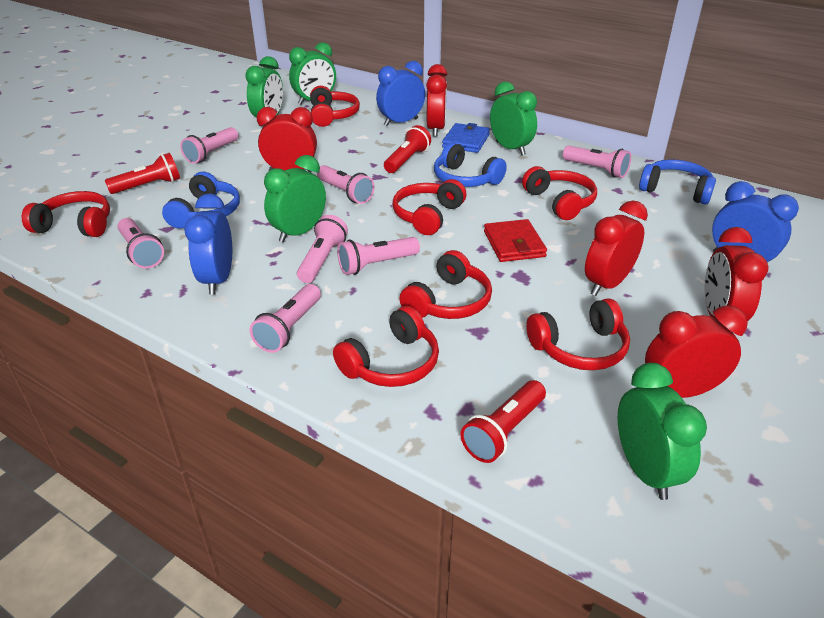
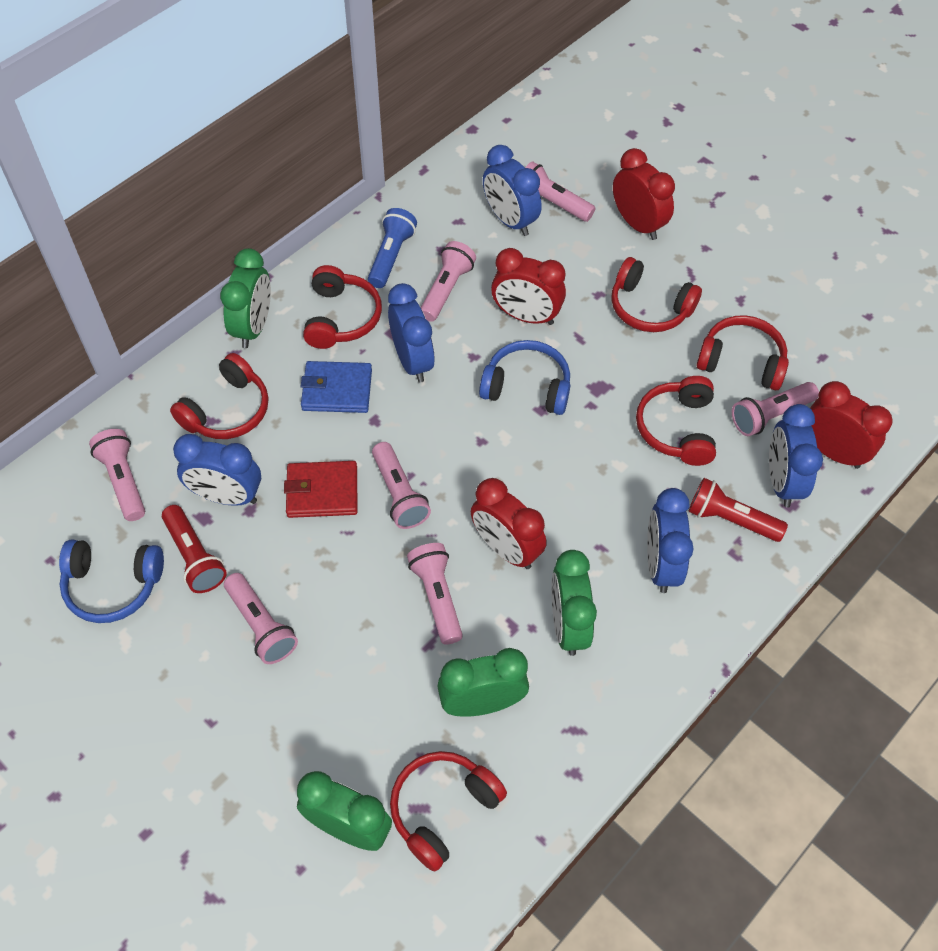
blue clock: [184,193,232,295] [376,61,425,126] [712,181,799,262] = 3 -> [173,434,261,506] [388,283,435,383] [483,145,542,236] [647,488,694,593] [769,404,823,507] = 5
blue flashlight: none = 0 -> [368,208,417,288] = 1
blue headphones: [162,172,240,229] [434,142,507,187] [639,159,716,205] = 3 -> [59,540,164,623] [479,340,570,415] = 2
green clock: [245,56,283,126] [264,155,326,243] [289,42,336,105] [490,82,537,155] [618,363,707,500] = 5 -> [220,248,271,348] [297,771,392,851] [437,648,529,717] [551,550,597,656] = 4
red clock: [257,107,317,173] [426,64,447,137] [585,201,648,296] [645,305,748,398] [704,227,769,321] = 5 -> [471,478,547,569] [491,248,566,325] [613,148,675,240] [810,381,893,469] = 4
red flashlight: [105,153,180,194] [384,125,431,173] [461,380,546,463] = 3 -> [162,505,227,593] [688,478,788,542] = 2
red headphones: [22,191,110,237] [310,86,360,127] [333,306,439,387] [392,179,466,235] [399,250,492,319] [522,166,597,220] [526,298,630,370] = 7 -> [170,353,268,439] [303,265,382,349] [390,751,507,872] [611,257,702,332] [636,376,716,466] [696,315,789,390] = 6

